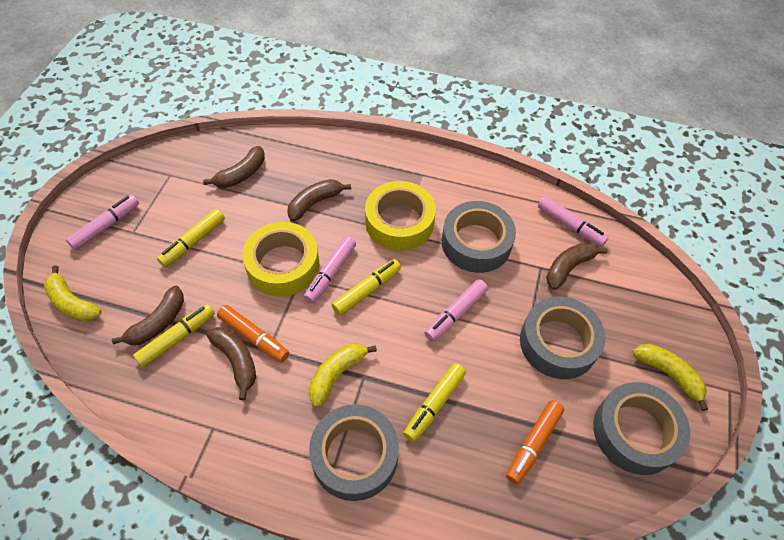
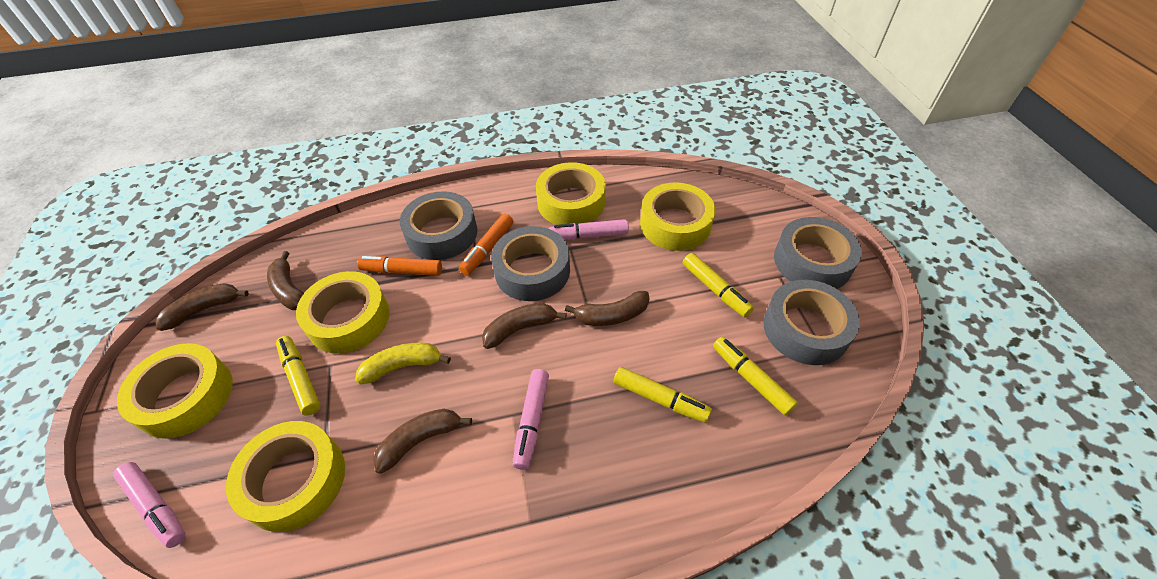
pink marker: [66,195,139,250] [304,236,356,304] [425,279,488,342] [538,196,608,247] = 4 -> [113,462,186,548] [513,369,549,470] [549,219,629,240] = 3
yellow banana: [44,265,101,322] [309,343,377,407] [633,344,708,411] = 3 -> [355,342,451,385] = 1
yellow tape: [242,222,319,297] [365,181,436,251] = 2 -> [117,343,233,439] [226,421,345,532] [296,271,390,354] [536,162,606,225] [640,182,715,251] = 5

